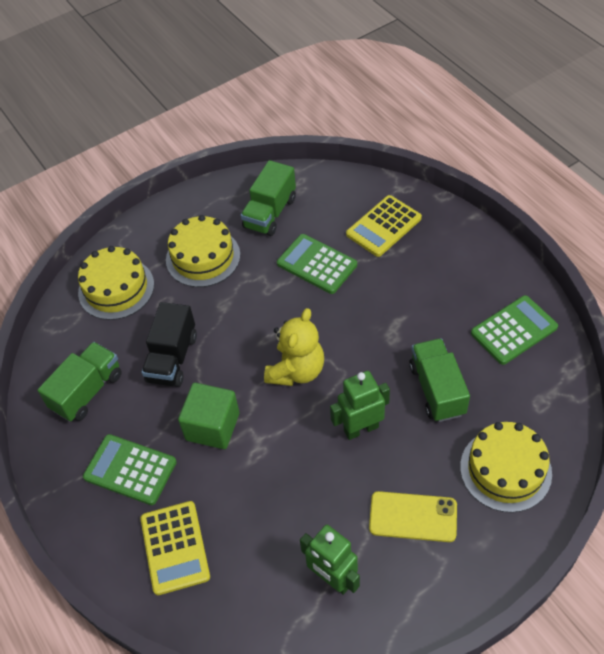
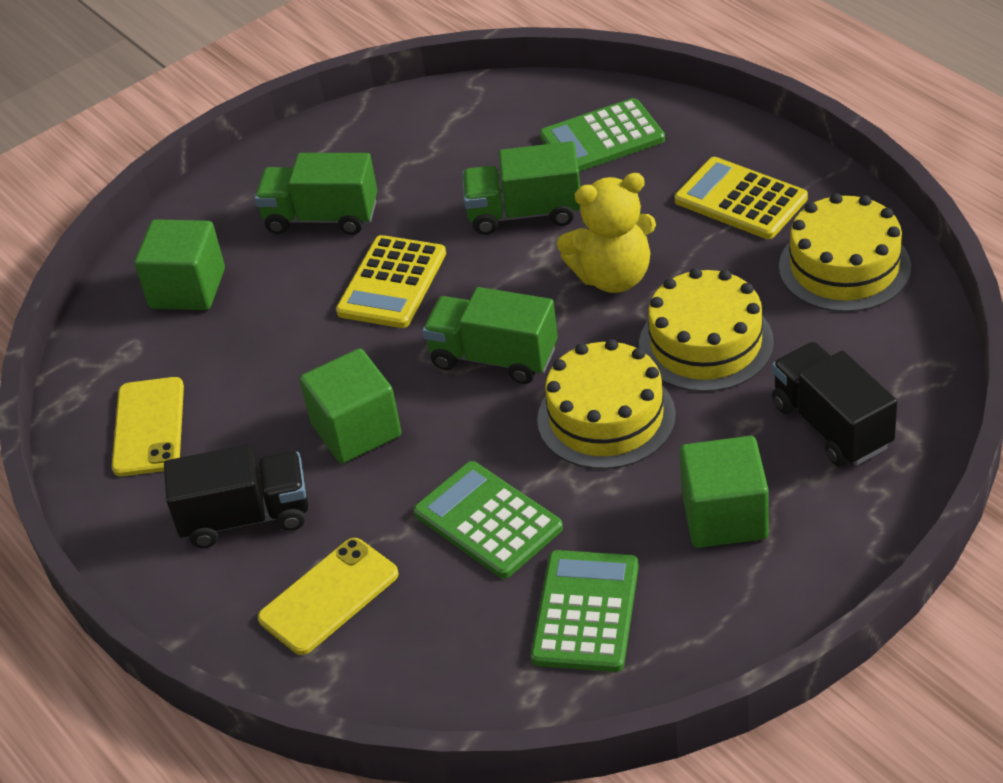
black truck: [142,302,197,387] = 1 -> [164,444,308,548] [772,342,897,467] = 2
green cube: [178,383,239,449] = 1 -> [135,219,225,310] [300,349,401,464] [680,436,769,548] = 3
green robot: [300,525,360,595] [330,371,390,440] = 2 -> none = 0
yellow phone: [369,491,457,542] = 1 -> [112,377,184,476] [258,538,399,655] = 2

